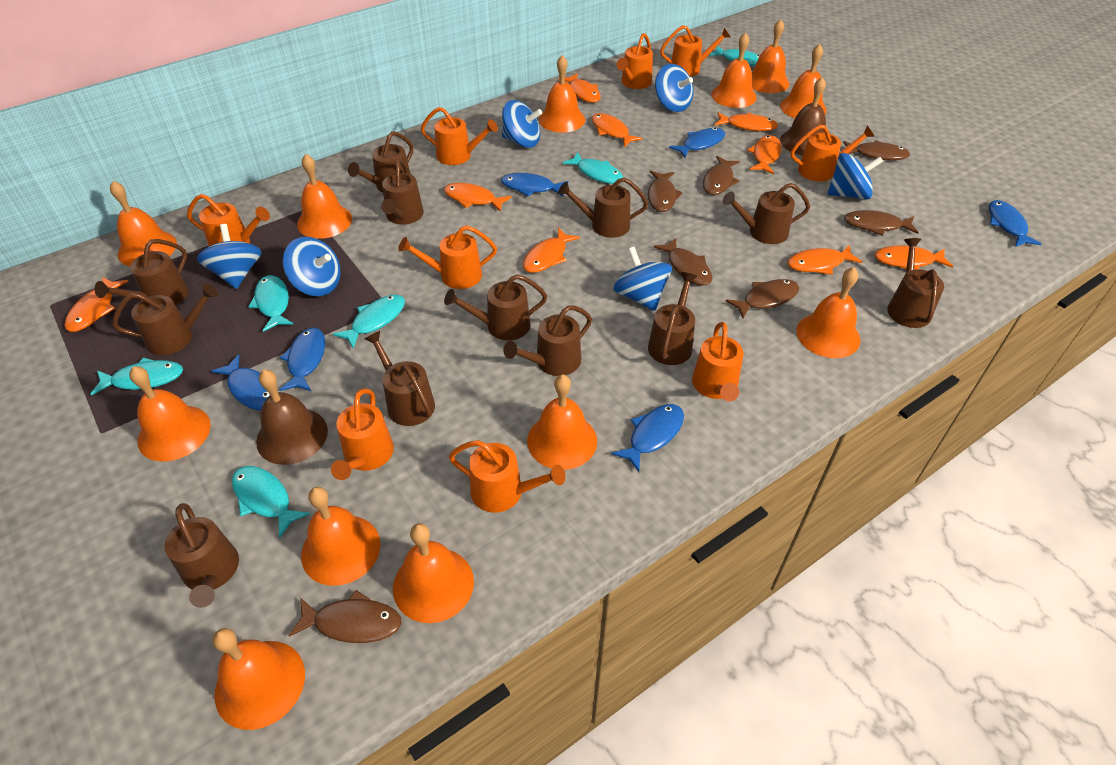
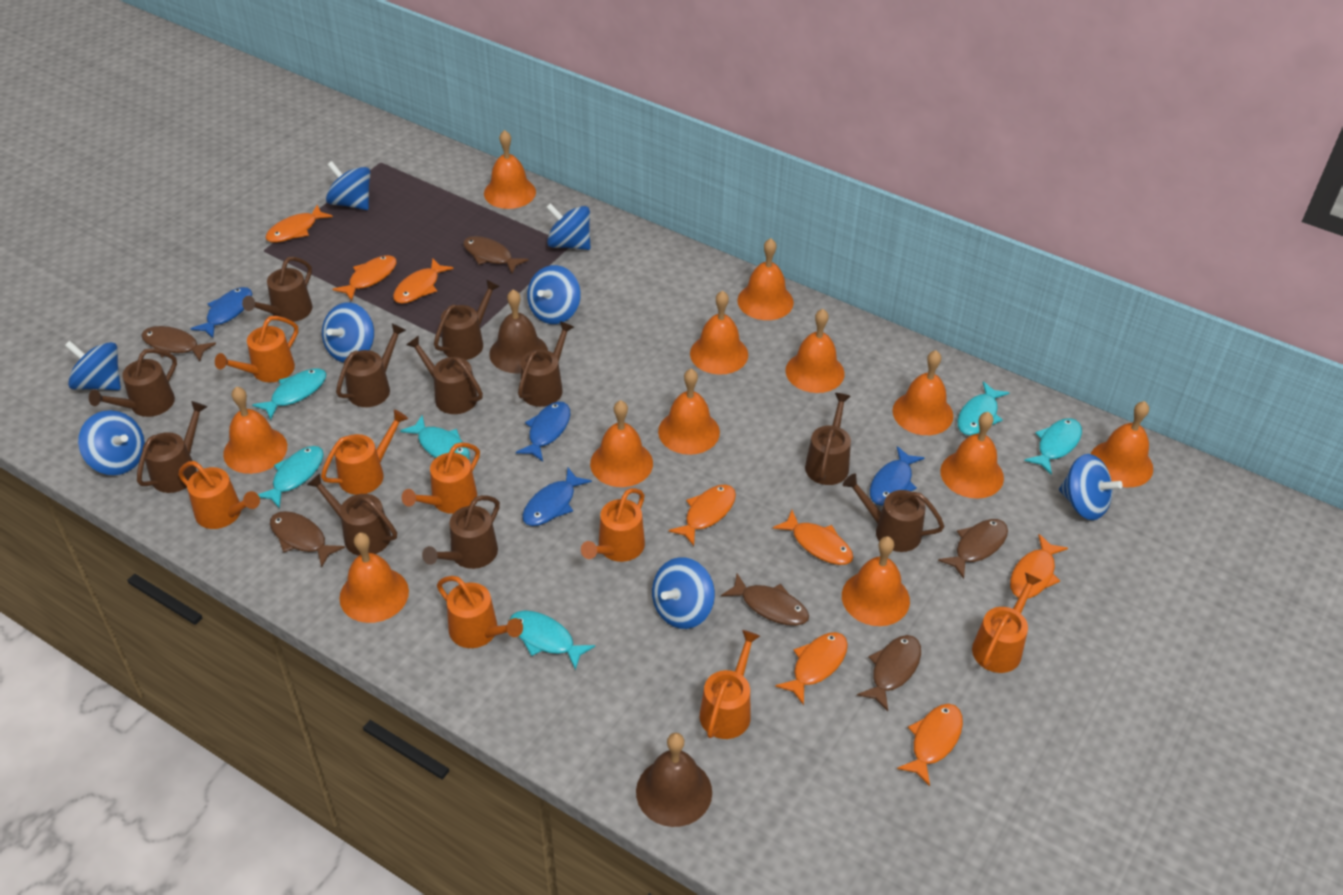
blue fish: [211,354,270,410] [279,327,325,391] [501,173,569,197] [611,404,684,472] [669,128,725,158] [989,200,1041,247] = 6 -> [190,287,252,338] [516,402,570,462] [522,468,592,526] [870,446,924,506] = 4
blue spinning top: [197,224,261,289] [283,237,341,296] [502,100,542,148] [613,247,672,311] [655,64,693,112] [828,153,883,200] = 6 -> [65,341,121,390] [78,410,145,475] [322,302,374,363] [326,161,370,210] [527,265,581,324] [546,203,591,250] [652,557,715,629] [1059,454,1123,520] = 8
brown fish: [288,590,402,643] [648,171,683,212] [654,238,712,286] [703,156,740,195] [726,279,799,318] [843,140,910,160] [844,210,919,236] = 7 -> [142,326,216,361] [270,511,345,568] [463,236,529,274] [721,574,809,626] [857,635,921,711] [938,519,1008,579] = 6
brown watering can: [95,239,188,305] [113,284,218,355] [164,503,239,608] [348,131,413,192] [365,331,435,426] [381,159,424,225] [444,274,547,340] [503,305,592,376] [558,177,648,238] [648,272,697,365] [723,183,810,244] [887,238,944,328] = 12 -> [89,348,177,417] [137,401,207,493] [242,257,312,322] [307,473,397,556] [336,323,406,407] [406,335,483,414] [422,495,500,569] [434,280,500,360] [518,321,574,407] [805,393,851,485] [843,474,944,552] = 11
orange fish: [64,277,129,332] [444,183,511,212] [523,228,580,273] [559,73,601,103] [592,113,642,147] [715,112,778,131] [747,135,782,174] [787,245,863,275] [875,245,953,270] = 9 -> [265,205,333,243] [333,255,397,301] [393,258,454,304] [669,484,736,546] [773,510,853,565] [775,632,848,705] [897,704,963,786] [1010,534,1068,598] = 8
orange watering can: [187,194,270,246] [331,388,394,480] [398,225,497,289] [421,107,498,165] [449,440,566,513] [616,33,653,89] [660,25,731,77] [692,322,743,401] [791,125,875,182] = 9 -> [178,461,260,529] [215,316,298,382] [321,410,408,495] [402,442,480,514] [437,576,523,648] [581,488,645,562] [700,630,760,739] [972,572,1042,673] = 8

